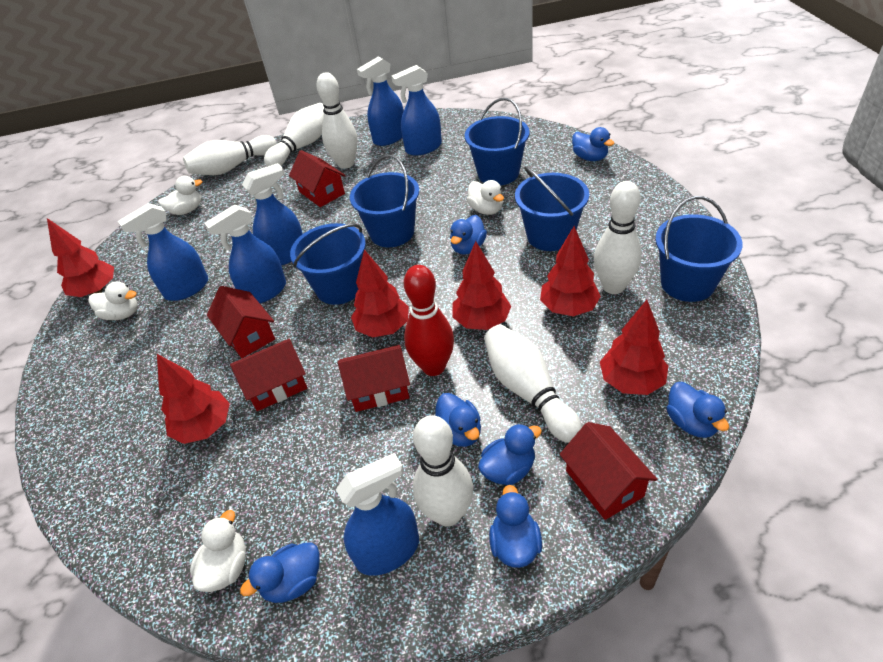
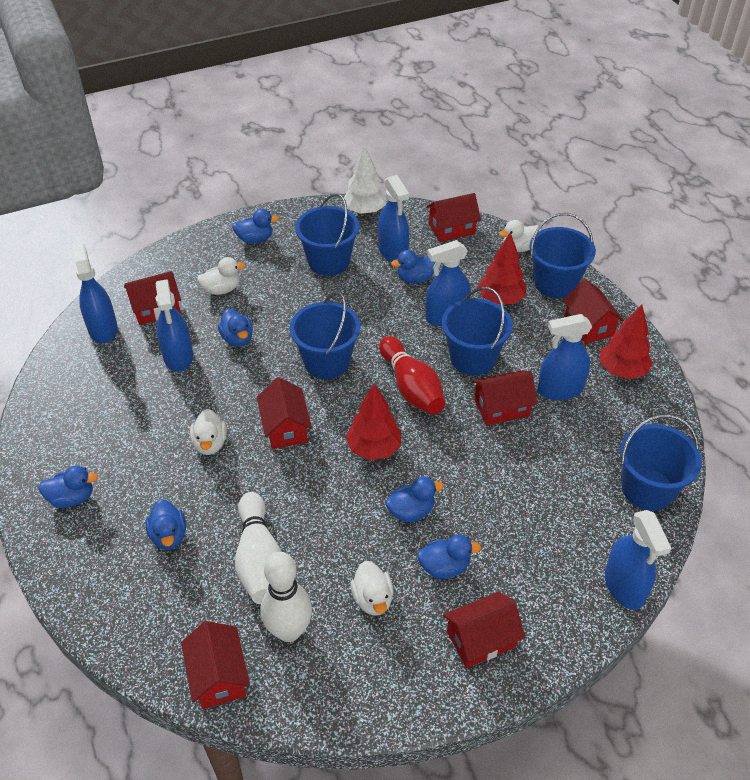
red house: [207,286,275,358] [230,339,307,411] [289,150,346,207] [338,345,410,412] [560,422,657,520] = 5 -> [124,271,181,325] [181,621,250,709] [257,377,312,449] [426,193,481,242] [443,592,526,668] [472,371,537,426] [563,279,624,344] = 7
red tree: [47,218,114,297] [157,354,230,444] [351,249,409,338] [453,241,511,330] [540,226,601,316] [600,300,669,395] = 6 -> [346,384,401,460] [478,232,526,304] [600,304,653,379] = 3
white bowling pin: [183,135,277,175] [264,103,325,167] [316,72,357,169] [413,415,473,526] [484,325,582,443] [594,181,642,294] = 6 -> [235,492,282,604] [261,552,312,642] = 2
white tree: none = 0 -> [344,145,386,215] = 1

